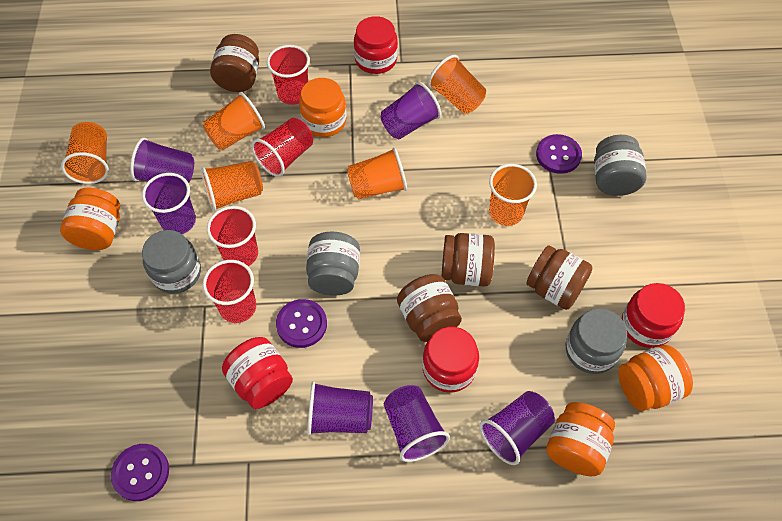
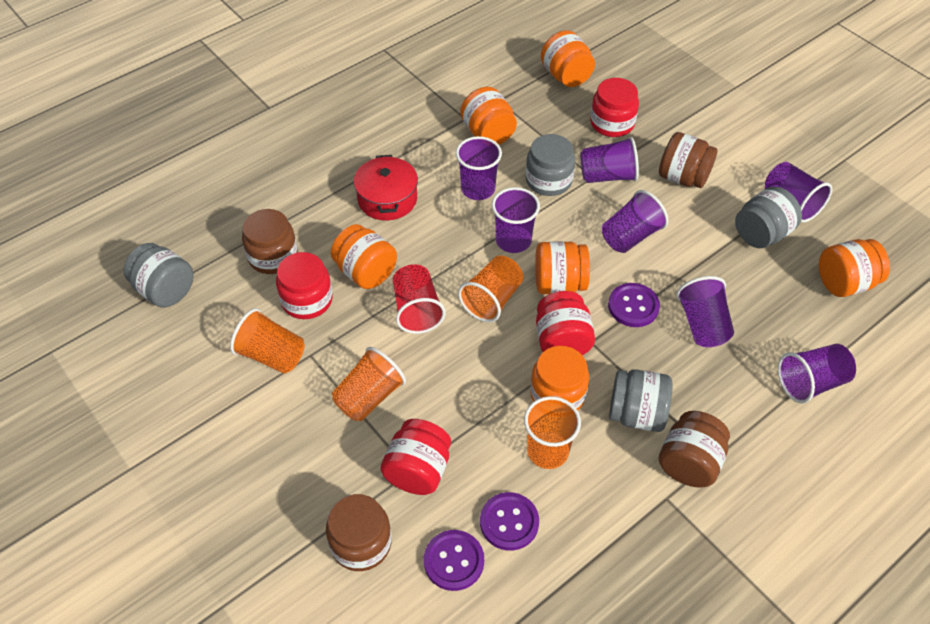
orange cup: [61,122,109,184] [201,161,263,212] [203,92,265,150] [347,148,407,200] [428,55,486,114] [489,164,537,226] = 6 -> [230,308,305,374] [332,347,406,421] [458,255,524,322] [524,396,581,469] = 4
orange jar: [60,188,120,250] [299,78,346,137] [546,402,615,476] [618,345,693,411] = 4 -> [331,224,397,289] [460,87,517,144] [530,346,589,411] [535,241,590,294] [541,30,595,87] [819,239,890,297] = 6
purple cup: [130,138,194,183] [142,173,196,234] [307,381,373,435] [381,82,441,139] [384,385,450,462] [480,391,555,465] = 6 -> [456,136,502,200] [492,187,540,253] [580,137,639,183] [602,190,668,253] [676,276,734,347] [765,162,832,223] [778,344,856,404] = 7
red cup: [203,260,256,323] [207,206,258,266] [252,118,313,177] [267,45,310,105] = 4 -> [393,264,446,334] = 1
red pot: none = 0 -> [354,155,418,220] = 1

